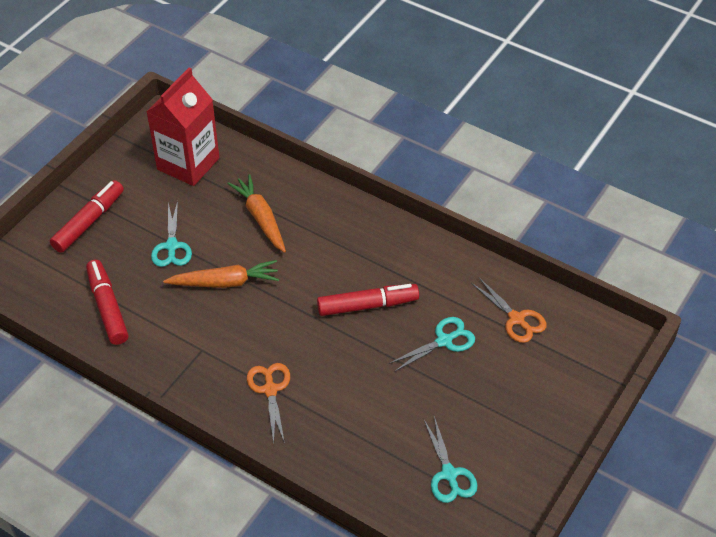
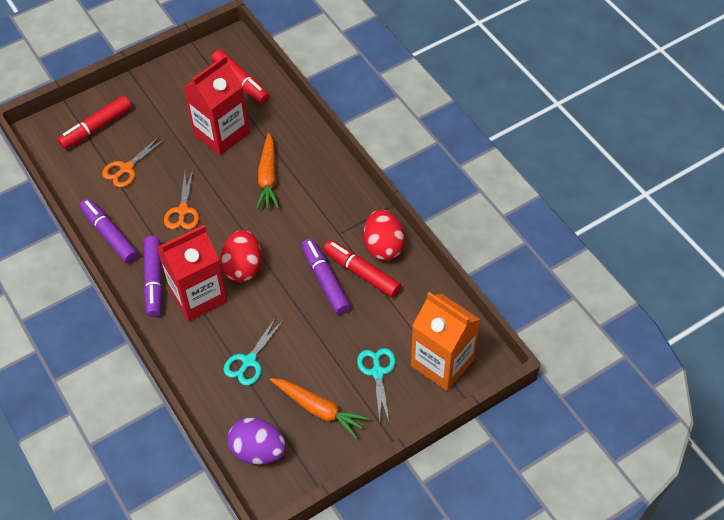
orange carton: none = 0 -> [411,292,480,391] = 1
purple egg: none = 0 -> [228,418,286,465] = 1
purple marker: none = 0 -> [80,199,138,263] [144,236,163,317] [301,238,351,315] = 3
red carton: [146,68,220,186] = 1 -> [157,225,228,321] [183,56,249,155] = 2
red egg: none = 0 -> [220,230,262,282] [364,210,405,261] = 2
turquoise scissors: [151,201,192,267] [388,317,475,372] [424,416,478,503] = 3 -> [223,317,284,386] [357,348,396,421] = 2

